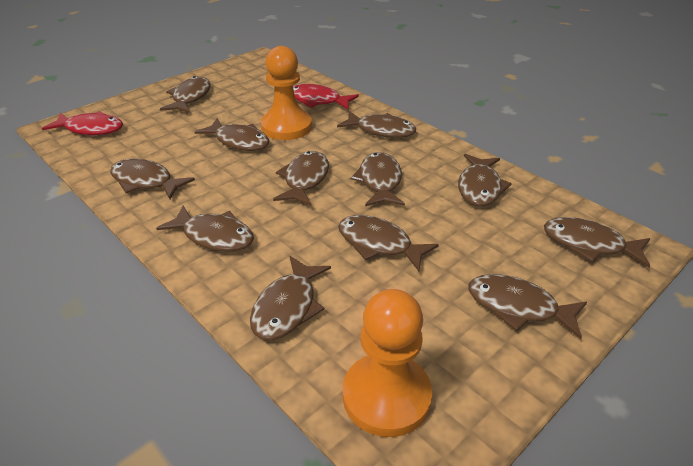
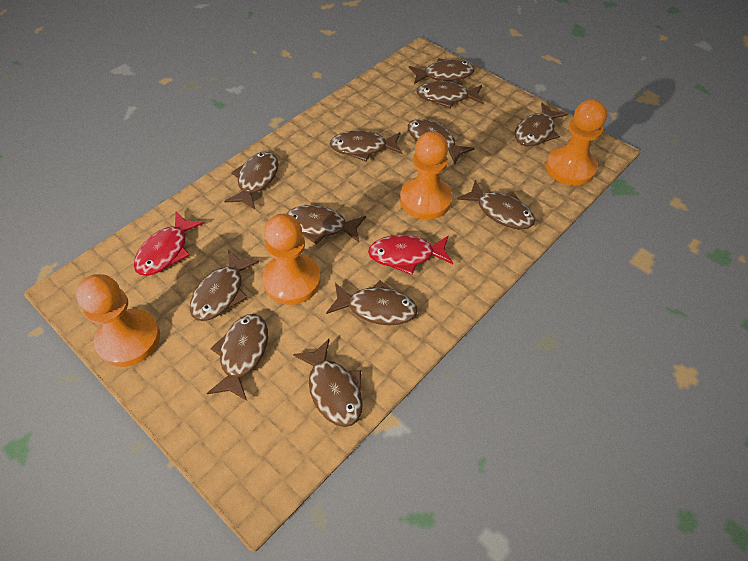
orange pawn: [261,46,312,140] [343,289,432,437] = 2 -> [76,274,160,367] [262,214,321,305] [400,132,452,220] [546,99,607,186] = 4

